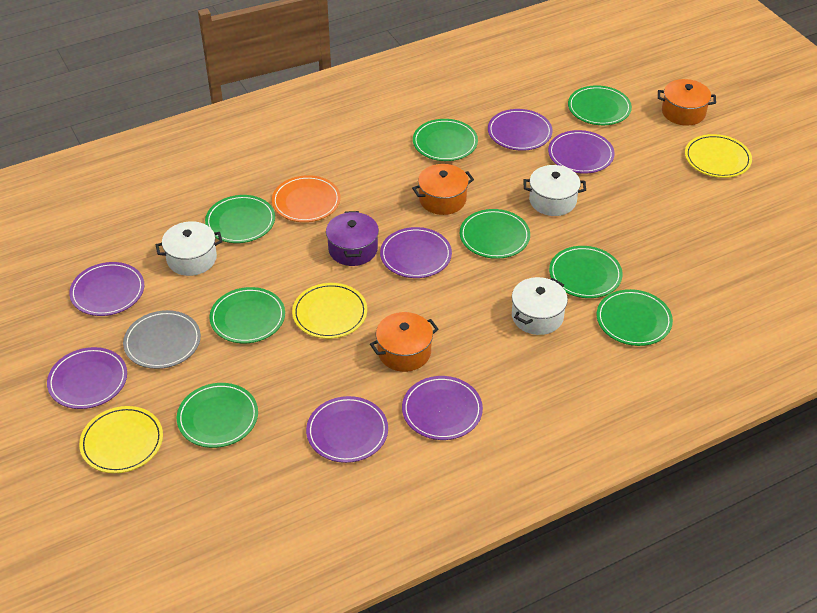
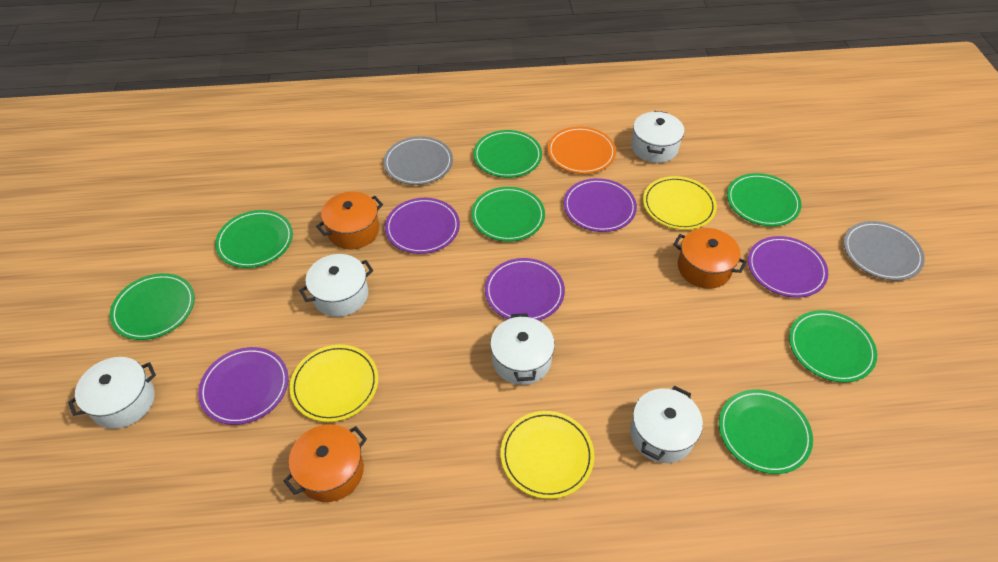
green plate: [177,383,258,448] [205,195,275,243] [209,287,285,343] [413,119,478,161] [460,209,530,259] [549,246,623,298] [568,85,632,125] [597,289,673,346] = 8 -> [110,273,195,340] [215,210,293,268] [471,187,545,242] [473,130,542,178] [719,390,813,474] [727,173,801,226] [789,310,877,383] = 7
grey plate: [123,310,201,369] = 1 -> [383,136,453,185] [844,221,925,281] = 2
purple plate: [47,347,127,409] [69,262,144,316] [306,396,388,463] [380,227,452,278] [402,376,483,440] [488,109,553,151] [548,130,615,174] = 7 -> [198,347,289,425] [385,198,460,254] [485,258,565,321] [564,178,637,232] [748,236,828,298] = 5
purple pot: [326,211,379,266] = 1 -> none = 0
white pot: [156,221,223,276] [512,277,568,335] [523,165,586,216] = 3 -> [68,357,156,429] [299,254,373,317] [490,313,555,385] [630,386,703,463] [631,111,684,163] = 5

